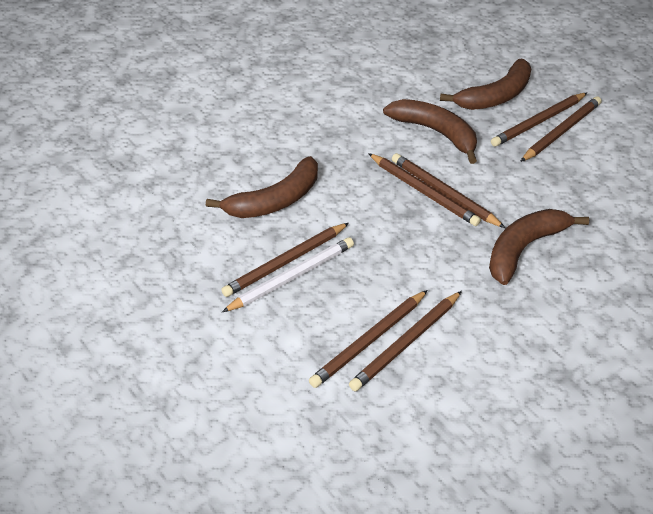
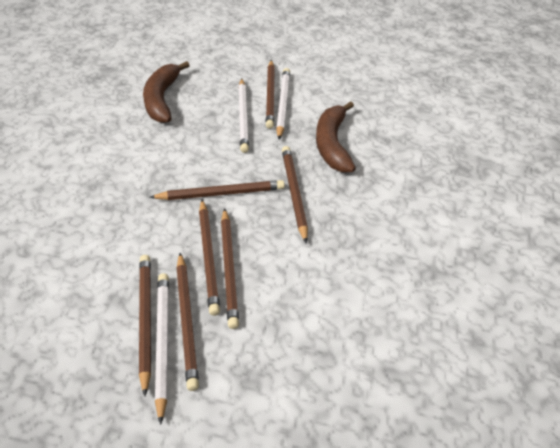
brown banana: [206,156,318,218] [383,99,477,164] [440,58,531,110] [489,209,589,285] = 4 -> [143,61,190,123] [316,101,356,173] = 2
white pencil: [222,237,354,312] = 1 -> [155,273,169,425] [238,79,249,153] [276,68,290,140] = 3

